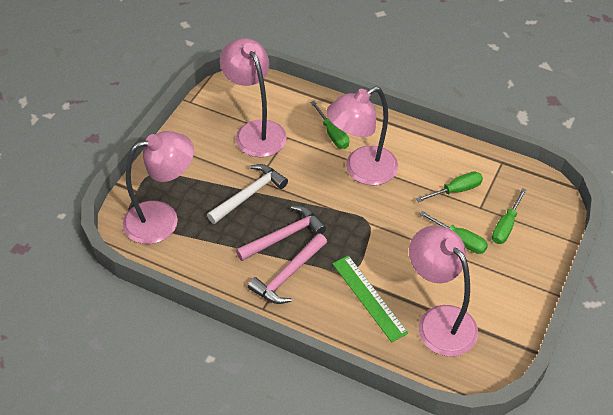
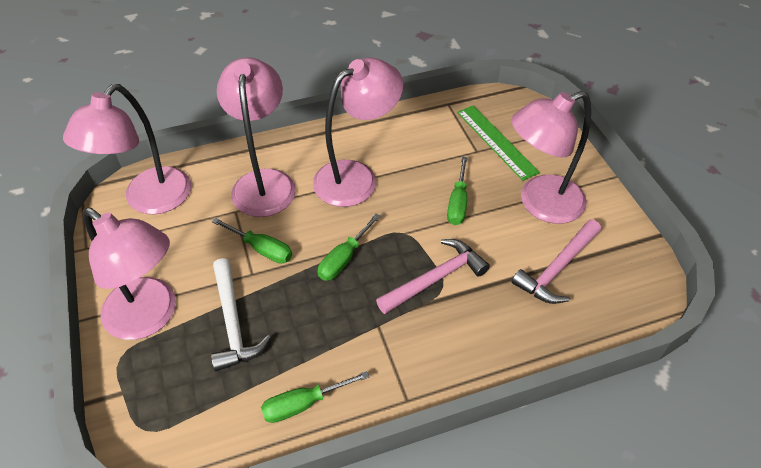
pink lamp: [123,131,194,244] [220,38,287,157] [326,87,398,186] [409,226,478,357] = 4 -> [63,84,191,214] [83,208,176,340] [217,57,296,217] [313,58,404,207] [511,91,591,224] = 5

